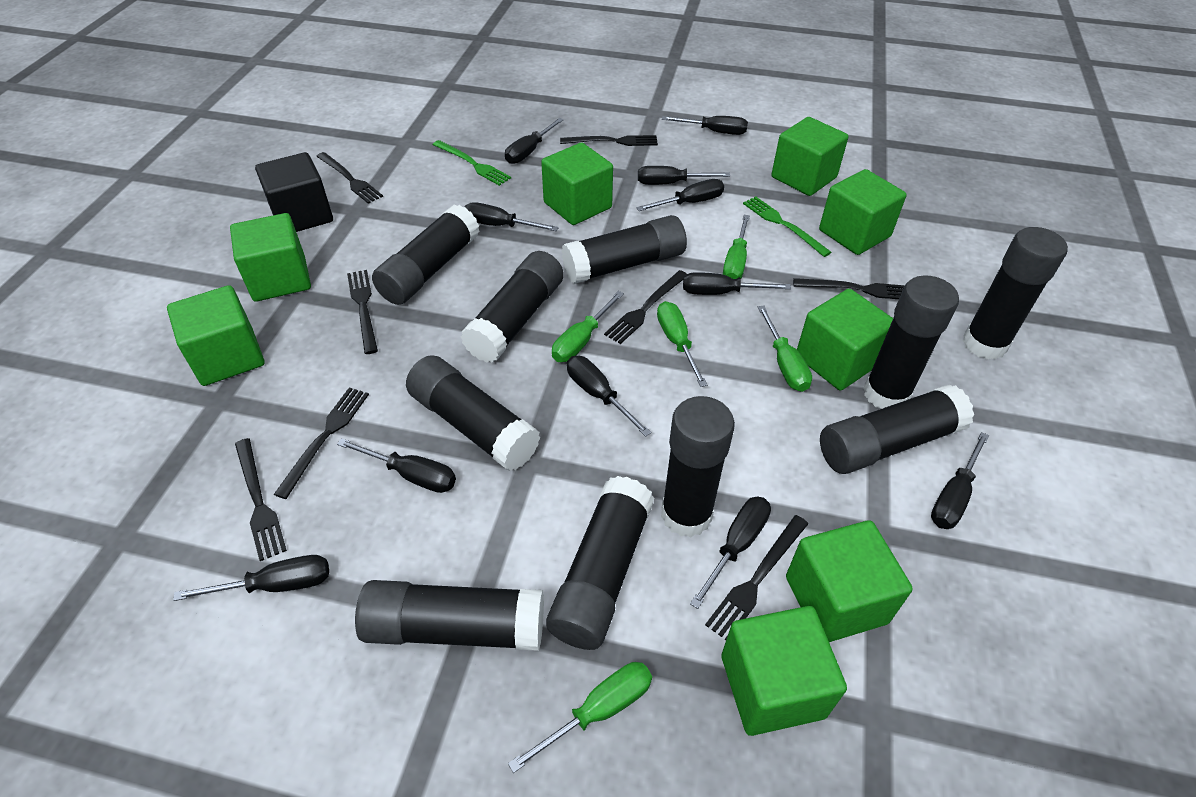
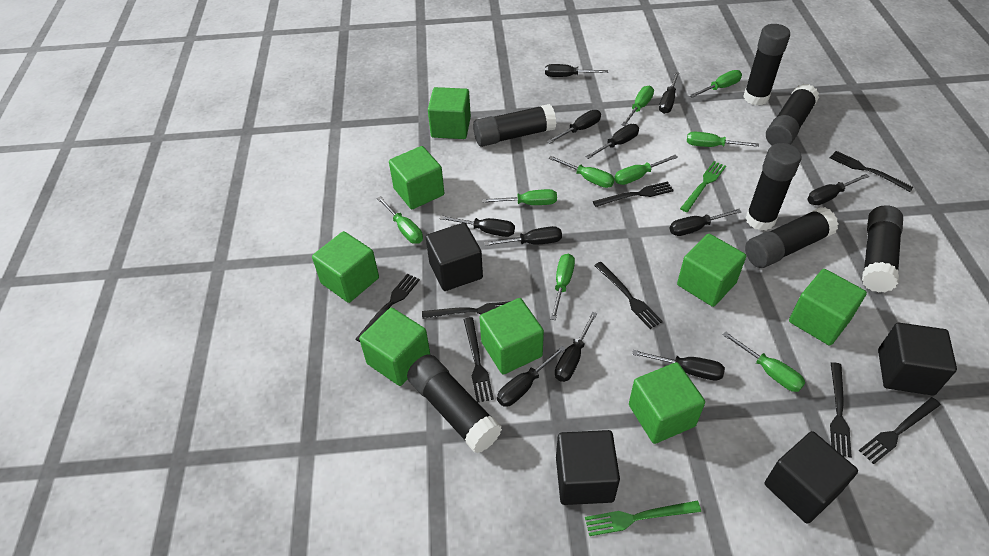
black cube: [255,152,333,232] = 1 -> [426,223,483,291] [556,430,620,505] [765,431,858,524] [878,323,957,396] = 4
black glue stick: [355,580,544,651] [372,205,480,305] [406,355,540,471] [460,251,564,363] [546,476,654,650] [562,215,687,284] [661,396,735,537] [820,384,975,474] [863,275,959,409] [963,227,1068,360] = 10 -> [407,354,502,453] [473,104,556,147] [743,24,790,105] [745,207,838,268] [746,143,802,231] [766,84,819,145] [862,205,903,293] = 7
green screwdriver: [508,662,652,773] [552,291,624,362] [657,301,707,387] [723,215,750,279] [758,305,812,392] = 5 -> [377,196,423,244] [482,189,557,205] [548,156,615,188] [550,253,575,320] [614,155,678,185] [622,86,654,126] [687,132,759,147] [690,70,742,98] [722,331,805,392] = 9

